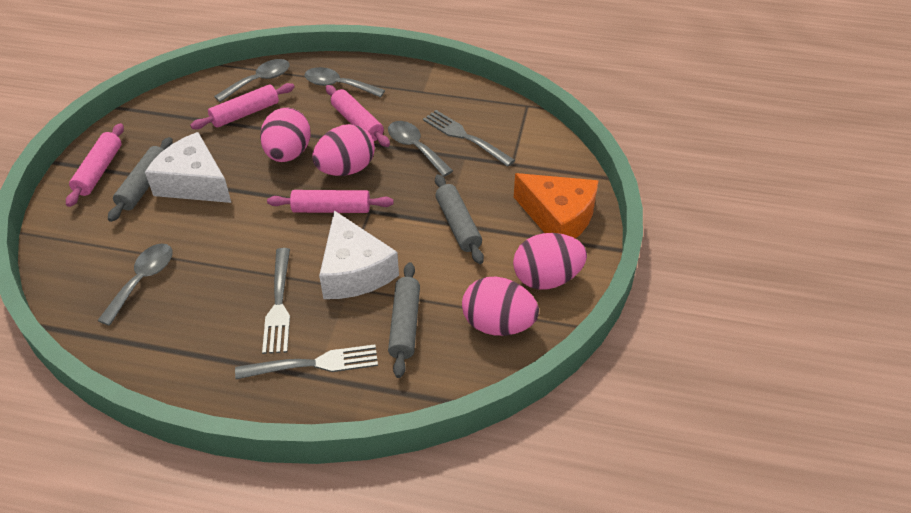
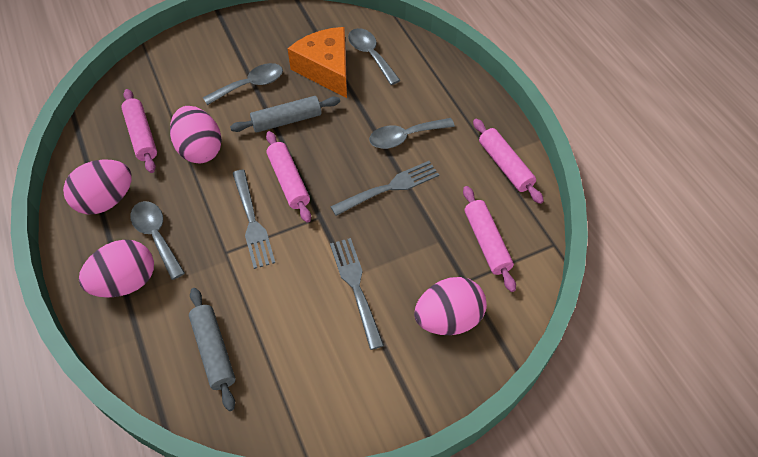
grey rolling pin: [108,137,173,222] [388,262,420,378] [435,174,484,264] = 3 -> [189,288,235,411] [230,96,340,132] = 2
white cheese: [145,132,231,203] [319,211,399,299] = 2 -> none = 0

